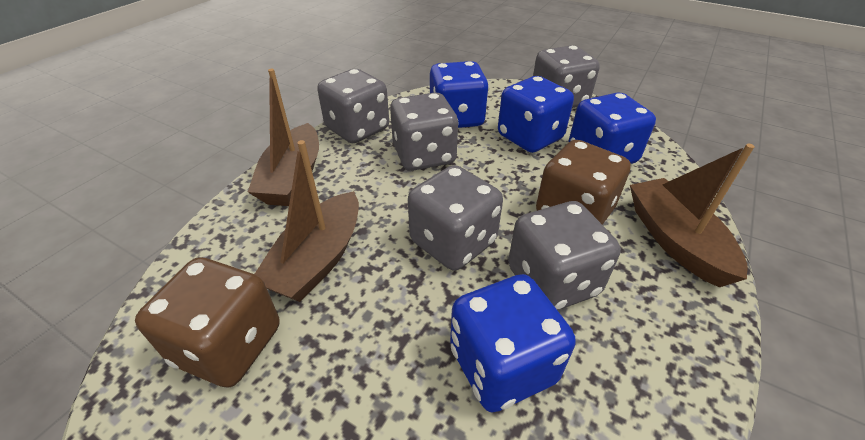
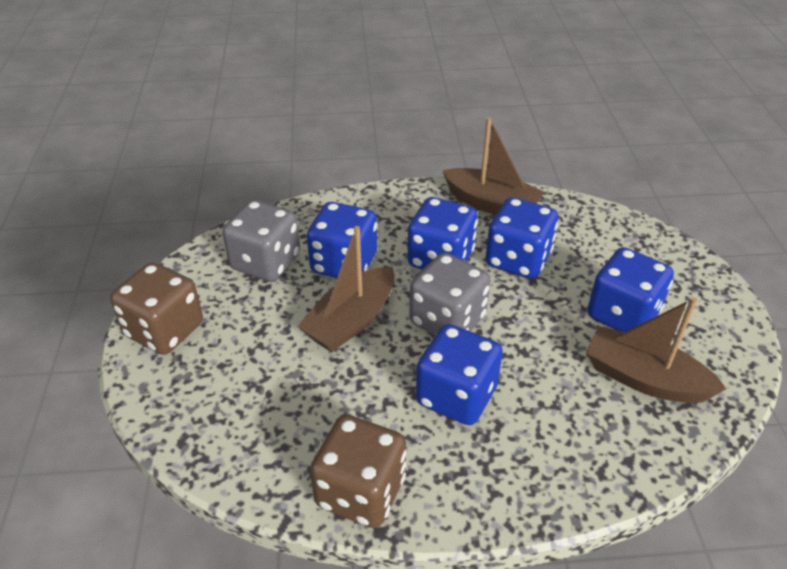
blue dice: [430,61,489,128] [450,274,576,412] [498,76,574,153] [569,92,656,164] = 4 -> [307,202,377,278] [408,197,478,270] [416,324,503,425] [485,197,558,279] [587,247,674,332] = 5
grey dice: [317,69,389,143] [390,92,459,171] [408,165,503,271] [508,201,621,310] [533,45,600,108] = 5 -> [222,200,300,282] [409,253,490,335] = 2

